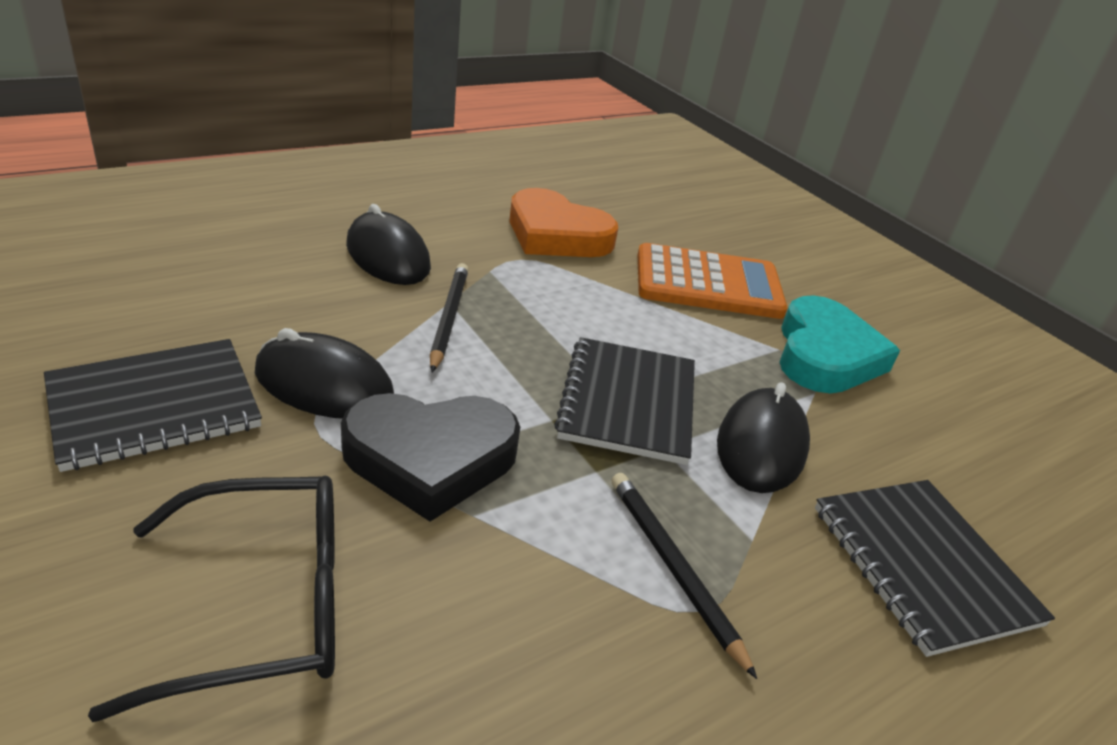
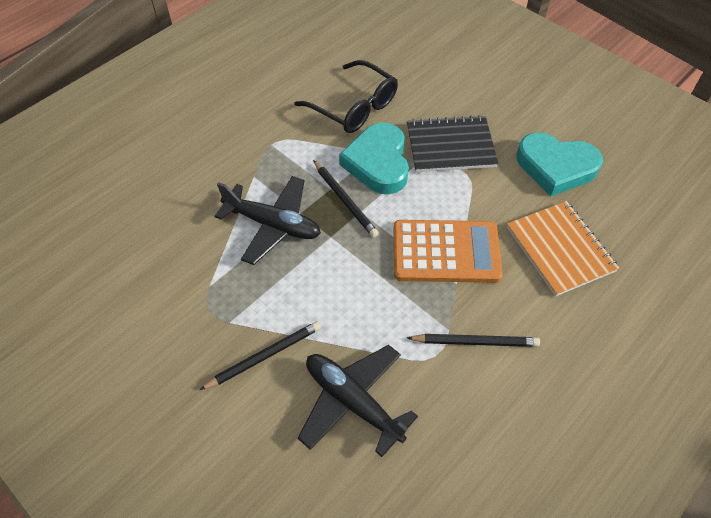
black heart: [341,393,520,522] = 1 -> none = 0
black mouse: [255,328,394,419] [346,204,431,285] [717,382,810,493] = 3 -> none = 0
black notebook: [44,339,262,472] [554,337,695,465] [815,480,1055,657] = 3 -> [407,115,498,172] = 1
black pencil: [430,263,469,372] [611,473,757,679] = 2 -> [199,321,321,390] [313,160,379,237] [407,334,540,347] = 3
black plane: none = 0 -> [215,176,321,265] [298,345,418,457] = 2
orange heart: [509,188,618,257] = 1 -> none = 0
orange notebook: none = 0 -> [507,201,619,297] = 1
turquoise heart: [780,295,900,393] = 1 -> [339,122,409,195] [516,132,603,197] = 2

